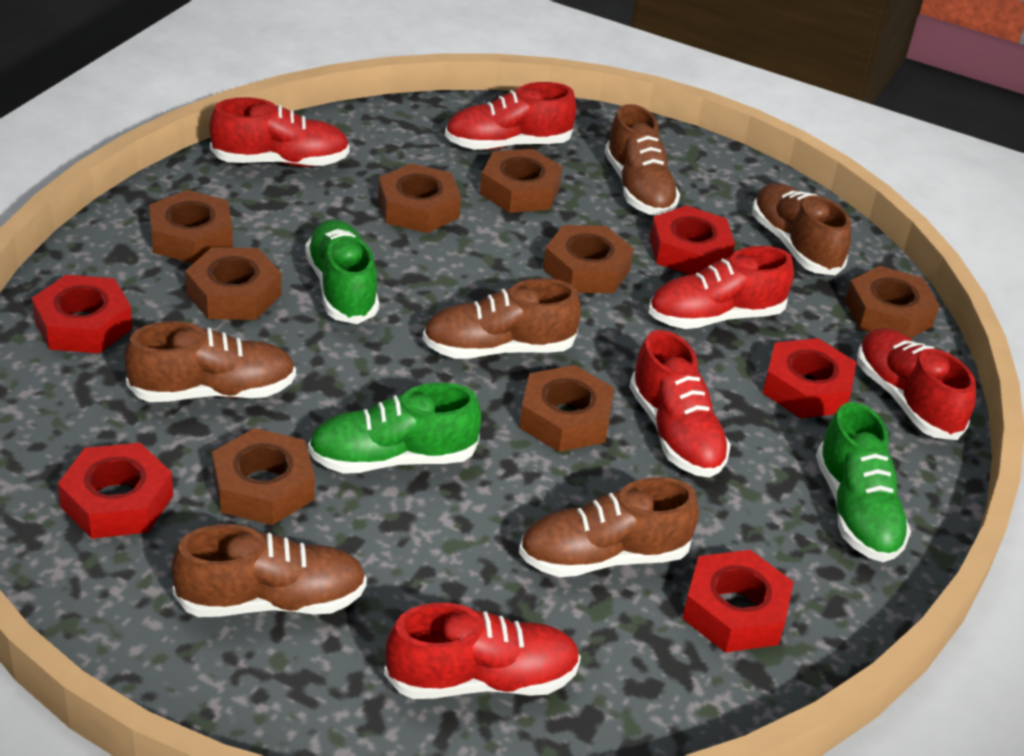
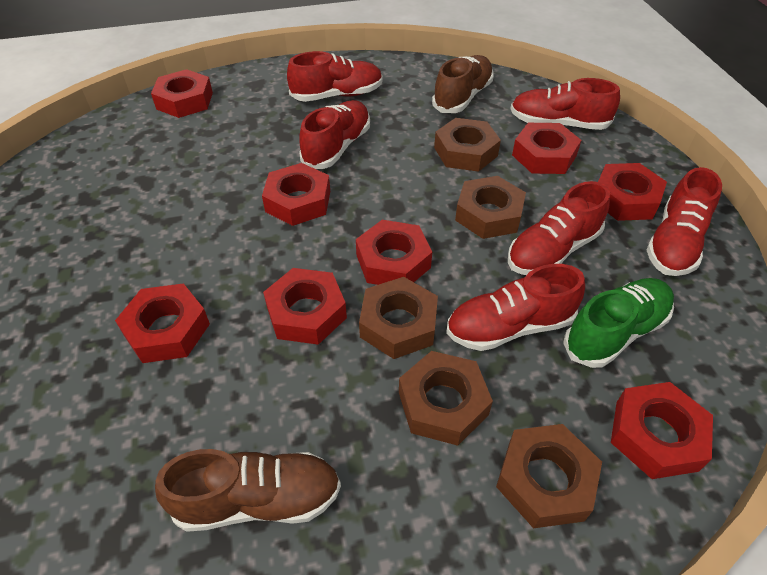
brown nut: [149,190,233,263] [185,247,281,320] [212,428,315,525] [378,163,461,233] [480,149,563,213] [519,365,614,452] [543,225,634,293] [845,266,940,339] = 8 -> [359,277,438,359] [399,351,493,446] [434,118,501,172] [455,176,526,239] [496,424,602,528] = 5
brown shoe: [124,321,296,402] [171,524,367,617] [423,278,581,359] [519,477,699,577] [605,104,680,216] [752,183,851,275] = 6 -> [155,449,341,532] [432,55,494,113] = 2
green shoe: [305,219,379,324] [308,383,481,474] [816,402,911,562] = 3 -> [563,278,674,368] = 1
red nut: [32,275,133,353] [58,443,173,539] [650,205,735,275] [682,550,794,653] [763,338,856,418] = 5 -> [115,283,210,363] [151,69,213,118] [262,163,330,226] [263,268,347,345] [356,220,432,285] [512,123,581,174] [598,163,667,221] [611,382,713,479] = 8

